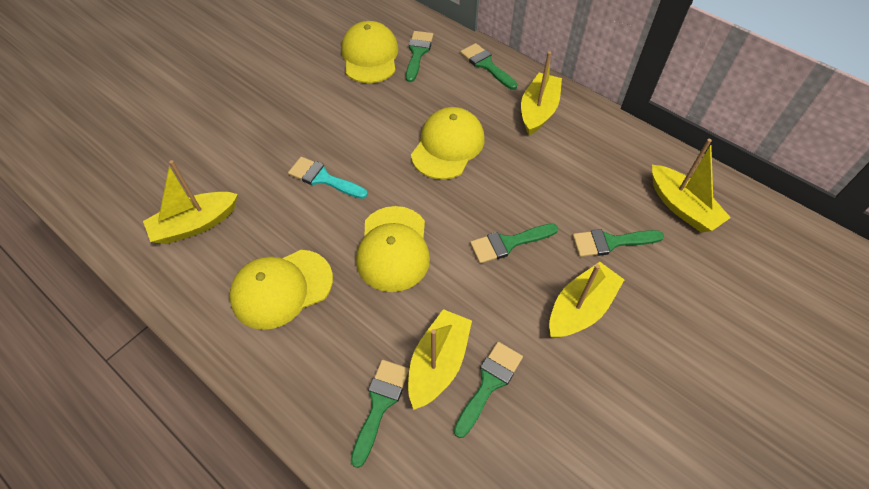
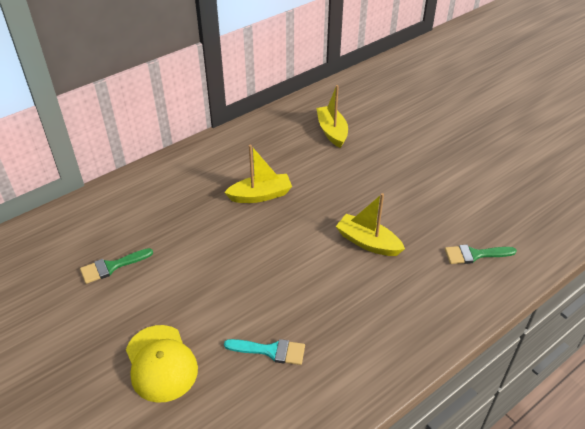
green brush: [351,360,409,468] [406,31,434,82] [454,342,523,438] [460,43,517,90] [470,224,558,264] [573,229,664,257] = 6 -> [80,248,153,284] [445,245,517,264] = 2
yellow boat: [143,160,238,244] [408,309,472,410] [521,51,562,135] [549,262,624,338] [652,139,731,232] = 5 -> [224,145,292,203] [316,85,348,148] [336,193,405,256] = 3
yellow cap: [229,250,333,330] [341,21,399,83] [356,206,430,292] [411,107,484,180] = 4 -> [126,325,198,403] = 1

